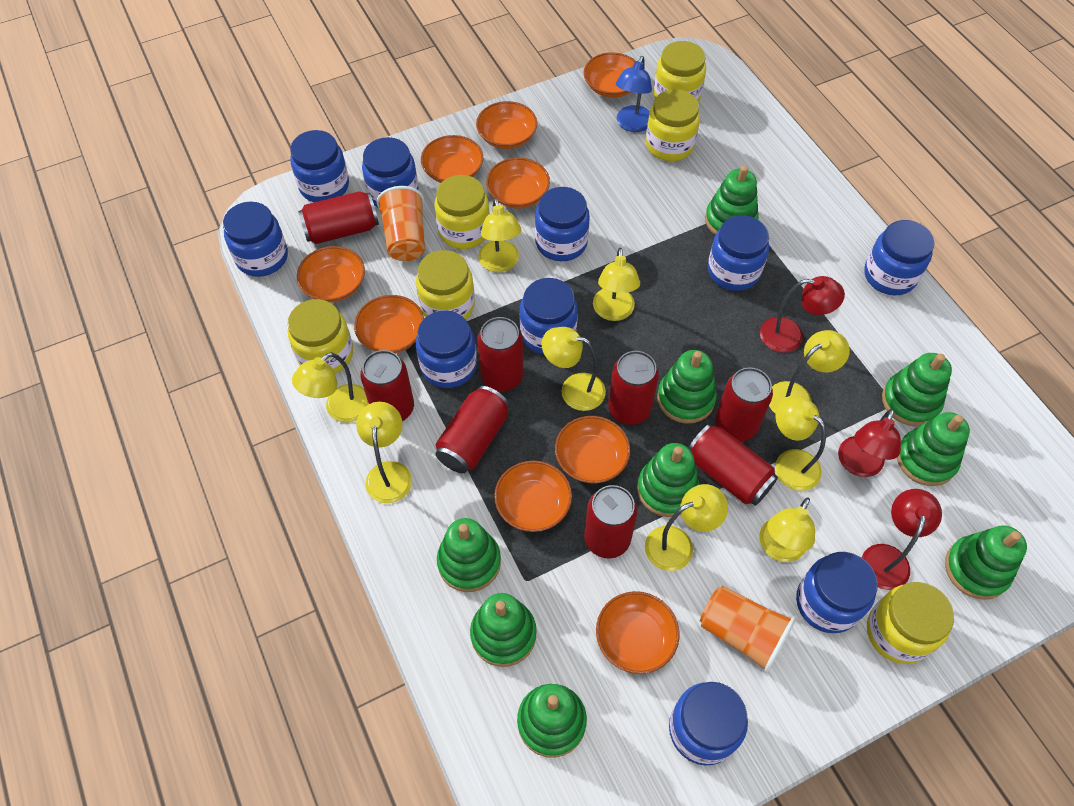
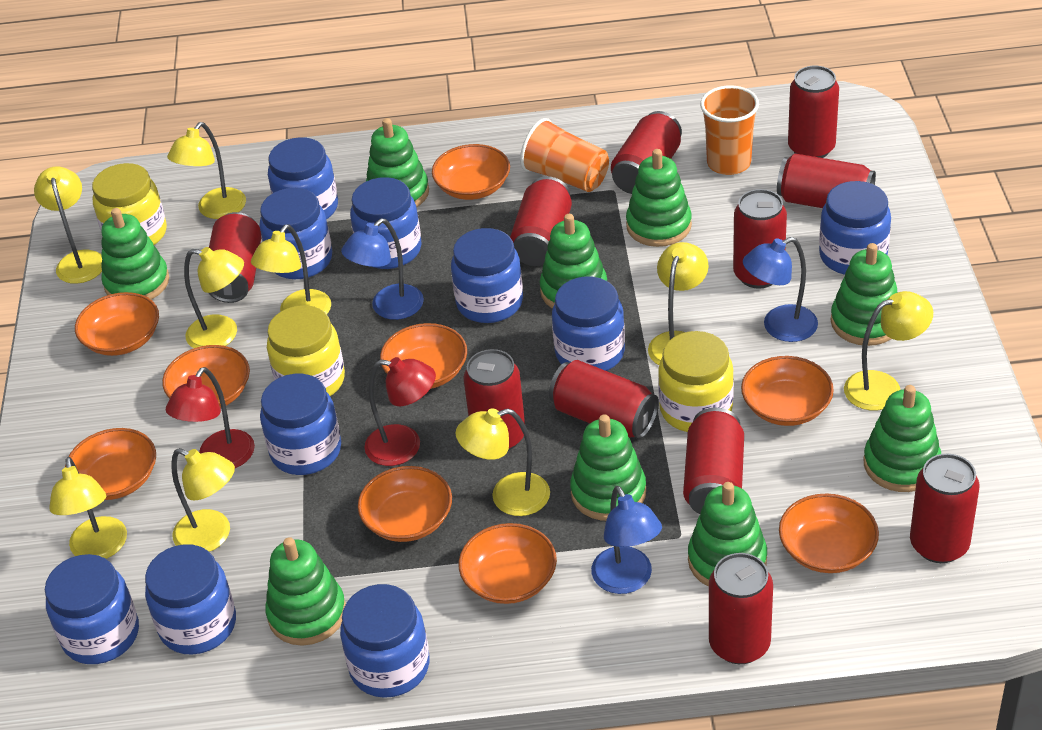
blue lamp: [616,56,652,132] = 1 -> [341,219,424,320] [591,486,662,594] [743,237,818,342] = 3
red can: [298,191,379,244] [360,350,414,421] [435,386,510,473] [477,317,524,391] [584,485,638,558] [608,351,659,425] [689,424,778,506] [715,367,773,442] = 8 -> [209,212,262,303] [464,349,525,451] [510,176,572,266] [549,360,659,439] [611,111,682,194] [683,408,744,514] [709,553,773,664] [733,189,787,289] [777,153,876,208] [788,66,839,158] [910,453,980,563] = 11
red lamp: [760,276,845,353] [838,409,901,477] [862,489,942,590] = 3 -> [166,367,255,468] [364,357,436,466] = 2
yellow jar: [288,299,353,374] [416,250,475,320] [434,175,490,249] [646,89,700,161] [654,41,706,103] [867,582,954,664] = 6 -> [92,163,167,245] [267,305,345,396] [658,331,734,432] = 3

